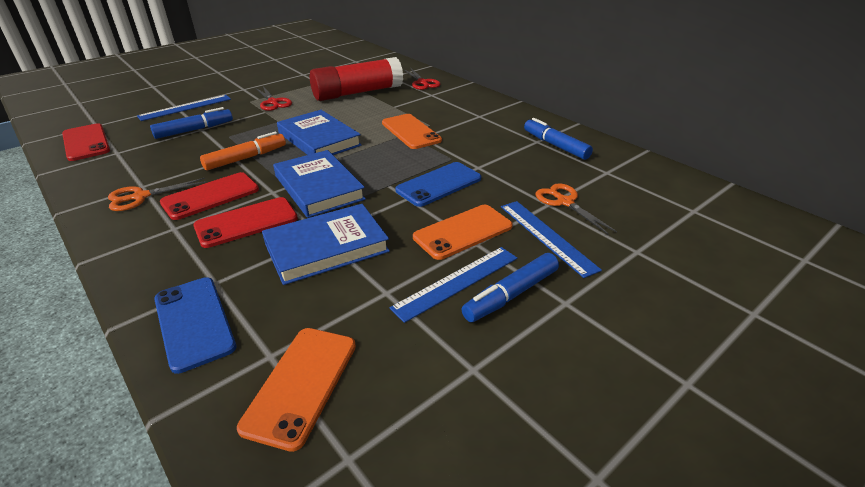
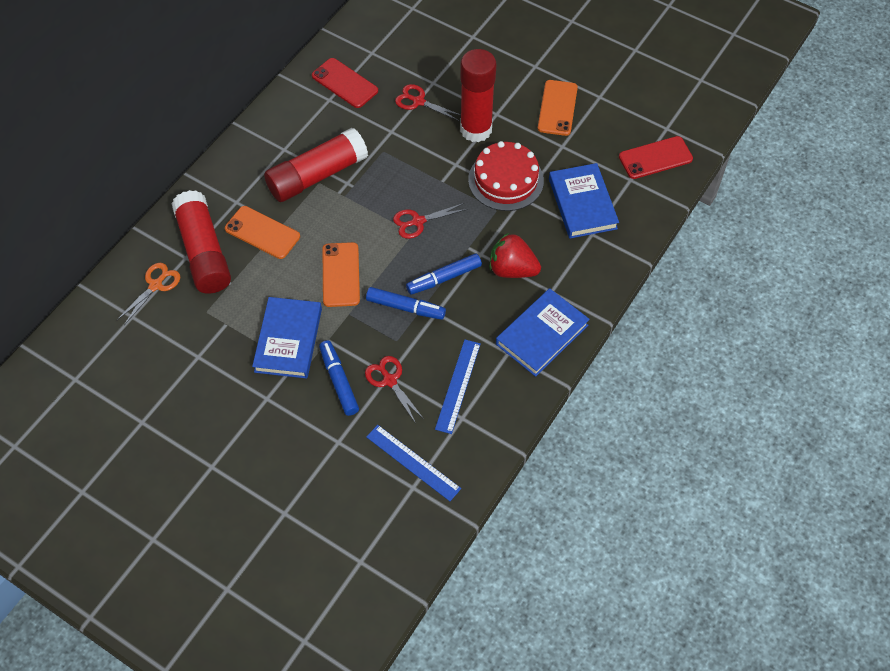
blue phone: [154,277,236,374] [395,162,481,207] = 2 -> none = 0
blue ruler: [137,95,231,121] [389,247,517,323] [501,201,602,278] = 3 -> [366,425,461,501] [435,340,481,434] = 2
orange marker: [200,131,286,171] = 1 -> none = 0
orange scissors: [108,178,206,211] [535,183,617,234] = 2 -> [117,263,180,325] = 1
red cake: none = 0 -> [468,141,544,211] = 1
red glue stick: [310,57,403,101] = 1 -> [171,190,231,294] [264,128,368,202] [460,49,496,142] = 3
red phone: [62,123,110,161] [160,172,259,220] [193,197,298,248] = 3 -> [312,58,378,108] [619,136,693,179] = 2
red scissors: [256,86,292,111] [405,69,440,90] = 2 -> [365,356,424,422] [393,203,468,239] [395,84,461,121] = 3
red strawberry: none = 0 -> [489,233,541,278] = 1

